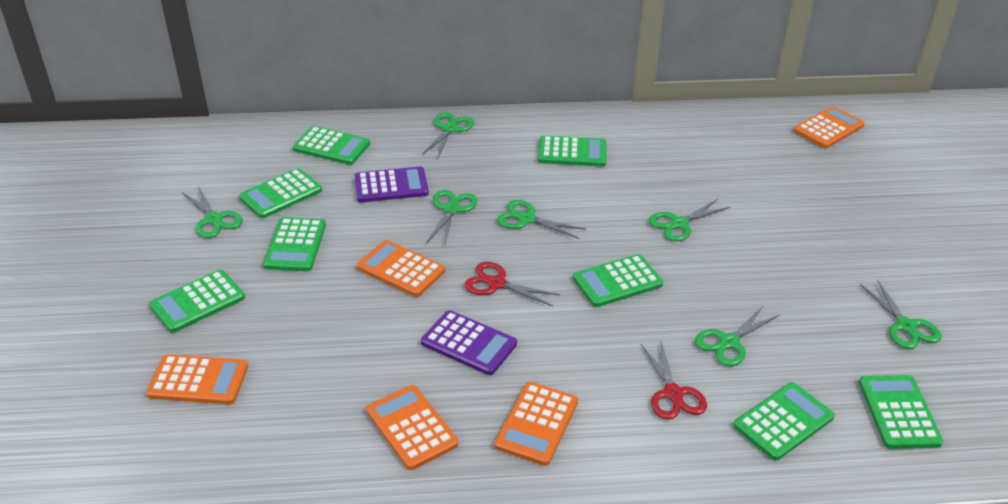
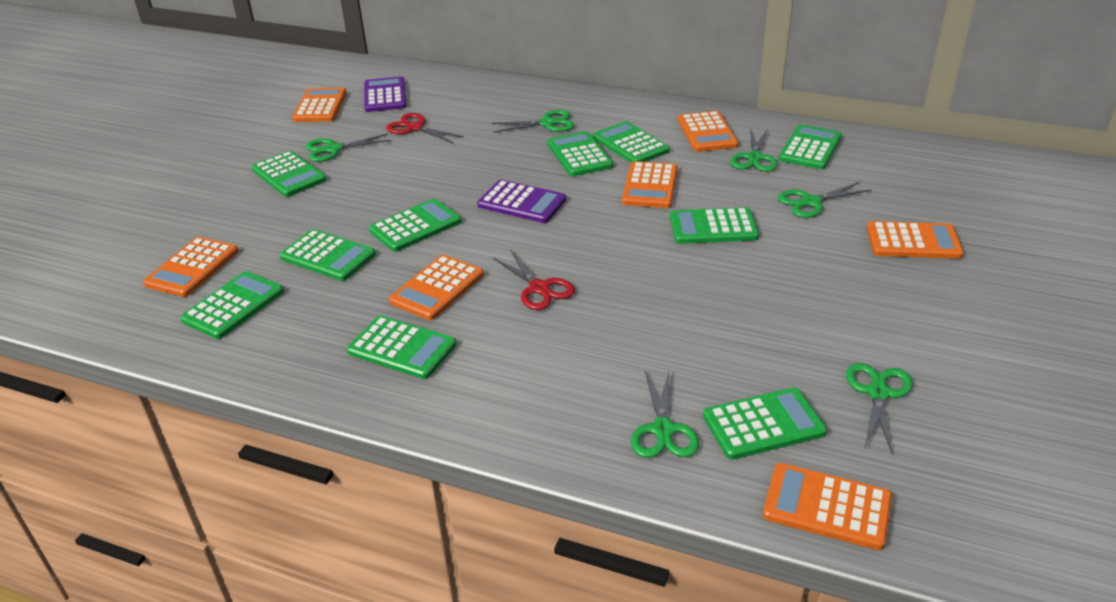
green calculator: [149,270,245,333] [239,168,322,218] [263,217,326,271] [293,126,370,165] [538,135,607,167] [573,254,663,307] [733,382,835,461] [859,375,943,449] = 8 -> [180,271,284,339] [252,151,326,197] [280,229,376,281] [347,316,457,379] [369,199,461,252] [547,131,613,176] [593,121,670,163] [670,207,759,244] [703,388,827,460] [779,125,842,169] = 10
green scissors: [182,186,243,238] [422,112,474,157] [427,190,477,244] [497,200,586,239] [649,199,730,241] [695,305,780,366] [860,280,942,349] = 7 -> [306,133,391,162] [491,110,574,133] [631,371,699,458] [730,128,778,172] [778,182,871,218] [846,363,913,455] = 6
orange calculator: [146,354,248,404] [357,240,445,297] [366,385,458,470] [495,382,578,466] [794,106,865,148] = 5 -> [143,237,239,297] [292,88,347,122] [389,255,484,320] [622,161,678,208] [678,111,738,152] [763,463,892,550] [867,221,964,259] = 7

